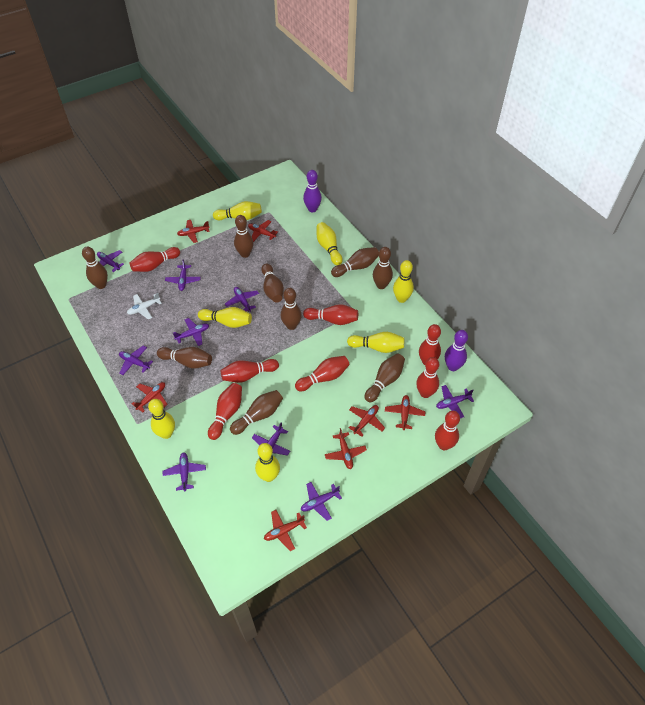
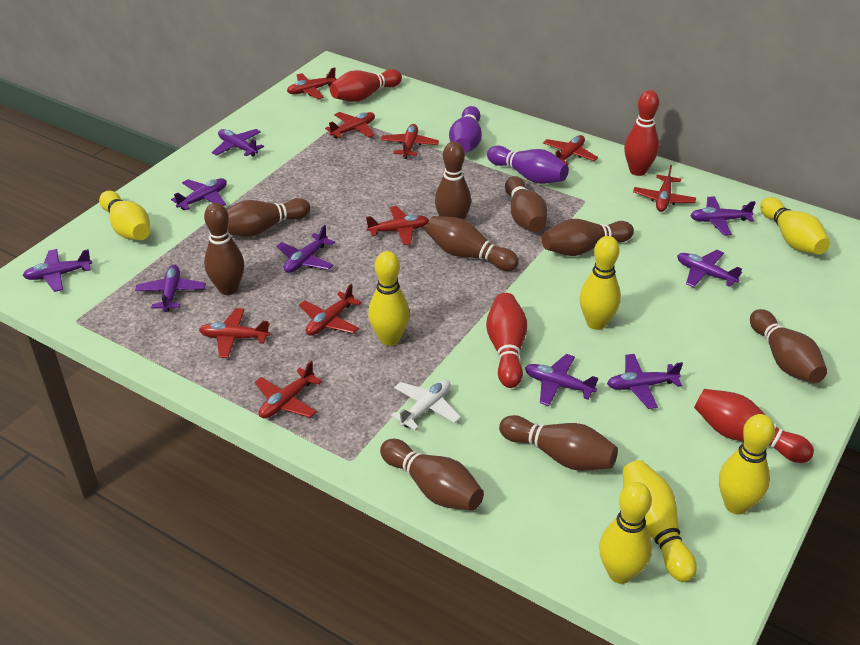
red bowling pin: [130,247,180,272] [208,383,242,440] [221,359,279,383] [295,356,350,391] [303,304,358,325] [416,357,439,398] [419,324,441,365] [435,411,460,450] = 8 -> [330,69,402,102] [486,293,527,388] [624,90,659,176] [694,389,814,463] = 4
red plane: [132,382,168,412] [177,220,210,243] [248,220,278,242] [264,510,307,551] [325,428,367,469] [349,405,385,437] [385,395,425,430] = 7 -> [199,308,270,358] [255,361,322,418] [287,68,336,99] [299,284,362,336] [325,112,375,139] [366,206,429,245] [381,124,439,159] [543,135,598,165] [633,165,696,212] = 9

